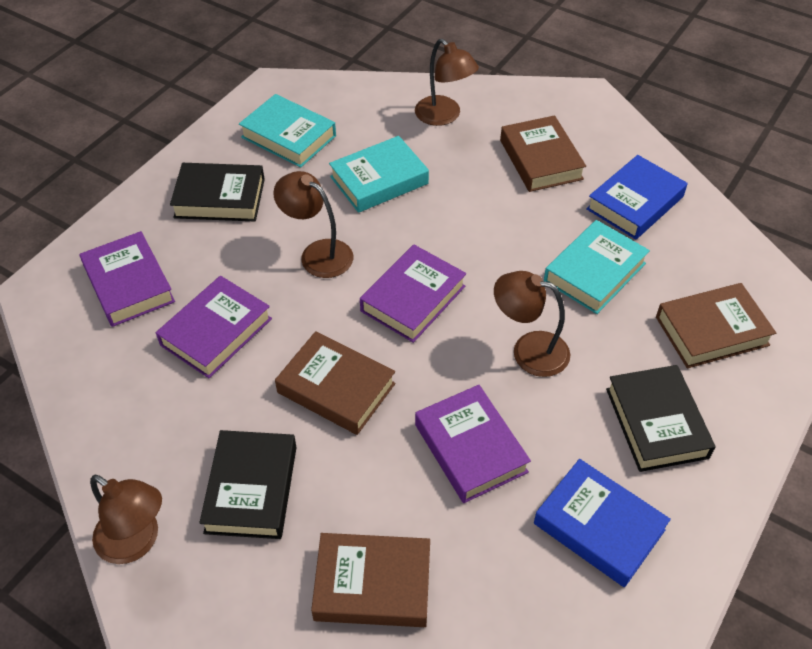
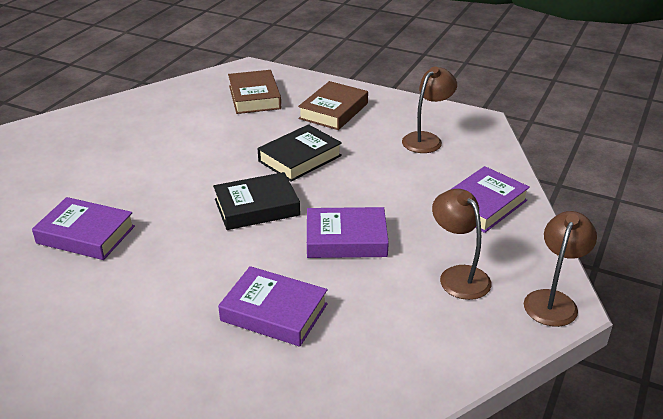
black book: [170,163,265,221] [199,430,297,539] [606,365,715,472] = 3 -> [213,172,300,230] [258,124,342,182] = 2
blue book: [534,459,671,587] [586,155,688,240] = 2 -> none = 0
brown book: [275,331,395,435] [311,533,430,627] [500,115,586,192] [656,283,776,368] = 4 -> [228,70,281,114] [298,81,368,130] = 2
brown lamp: [90,475,162,564] [273,171,353,278] [415,39,479,126] [494,271,570,377] = 4 -> [402,66,457,153] [432,189,492,300] [524,211,597,327] = 3
turquoise book: [239,94,336,168] [329,136,429,213] [544,220,650,314] = 3 -> none = 0

